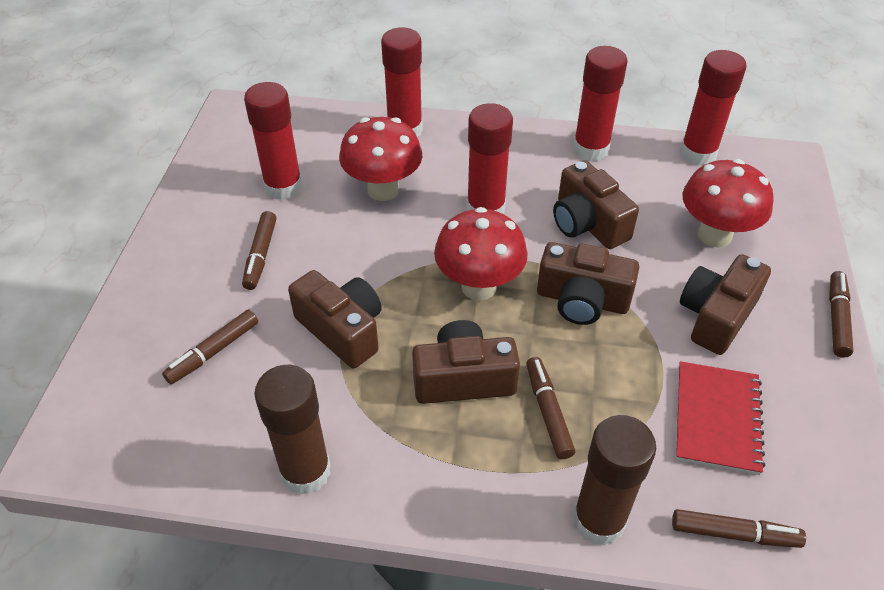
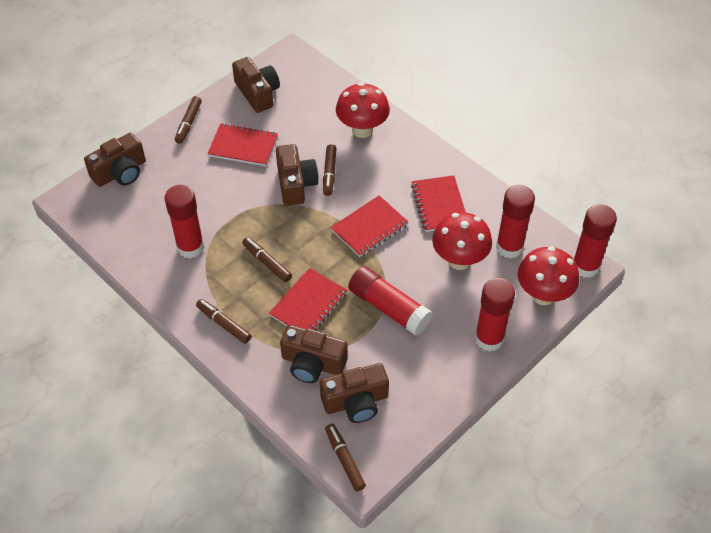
brown glue stick: [254,365,331,495] [573,415,656,546] = 2 -> none = 0
red notebook: [676,361,765,475] = 1 -> [207,123,278,166] [269,268,347,330] [330,196,408,257] [411,175,466,232] = 4

